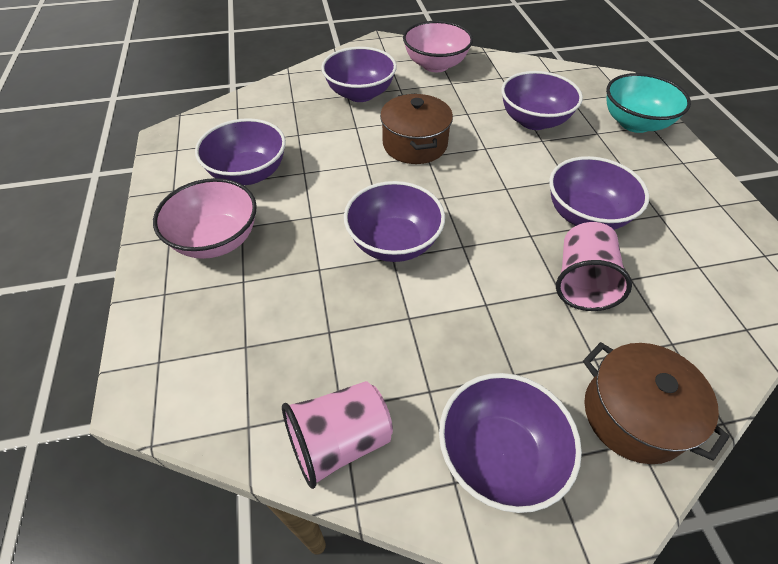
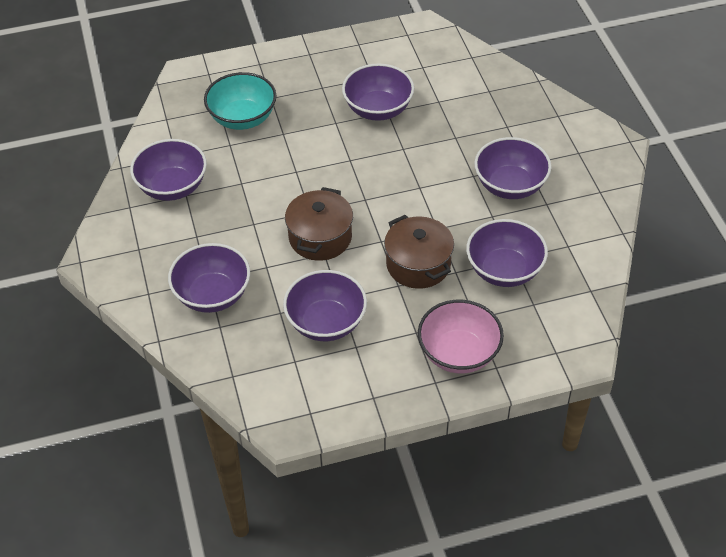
pink bowl: [153,178,257,259] [403,21,473,72] = 2 -> [418,300,504,374] = 1
pink cup: [282,381,393,489] [556,222,632,311] = 2 -> none = 0

